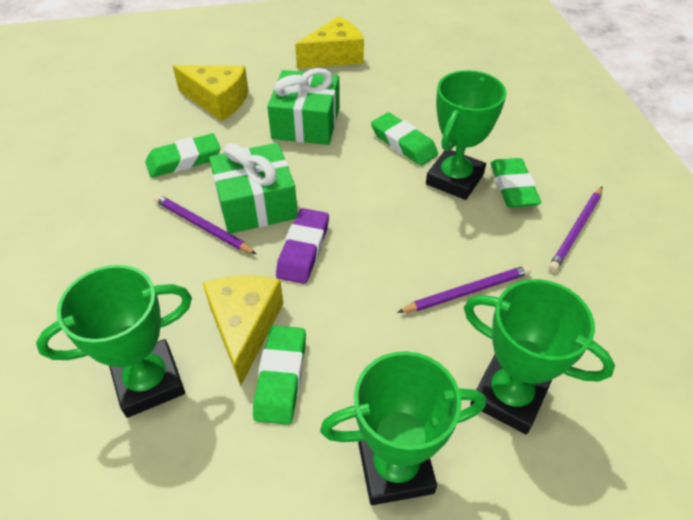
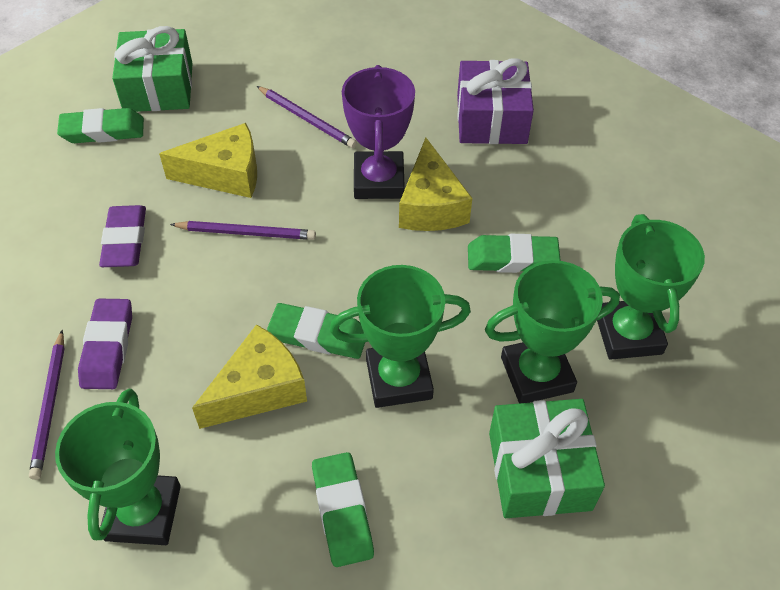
purple eraser: [276,208,329,284] = 1 -> [78,299,132,389] [99,205,146,267] = 2
purple gift: none = 0 -> [457,59,534,144] = 1
purple trophy: none = 0 -> [342,65,415,199] = 1

